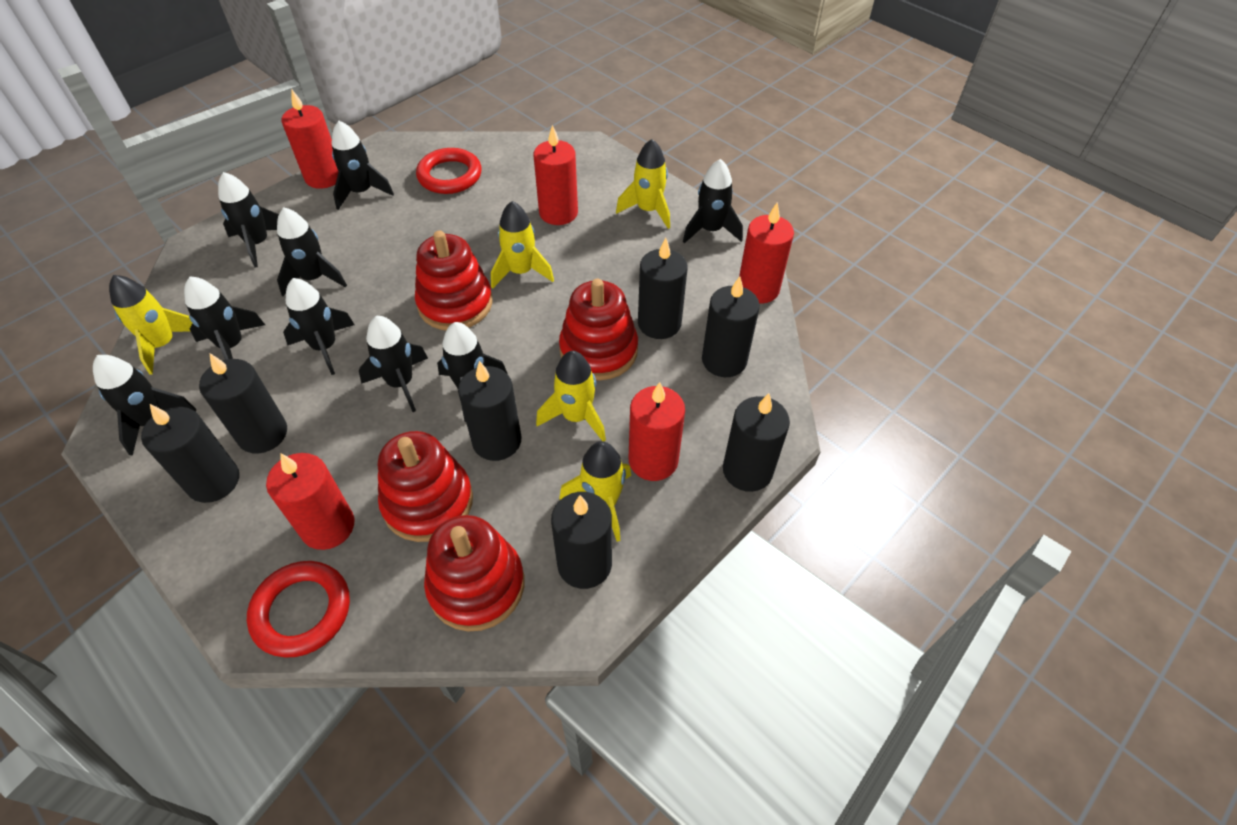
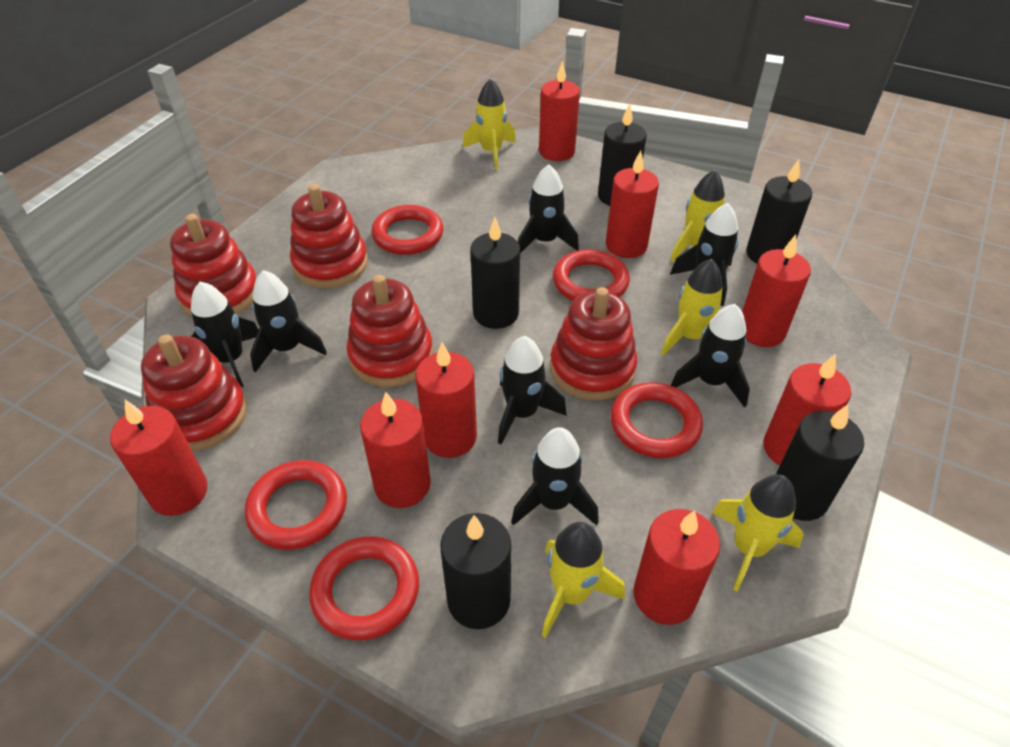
black candle: [141,404,239,503] [199,353,287,454] [458,361,521,461] [551,492,612,589] [638,238,688,339] [702,276,760,377] [723,393,790,492] = 7 -> [440,513,511,629] [470,217,520,329] [598,103,647,206] [746,159,812,264] [776,405,864,521] = 5
black rocket: [93,355,196,456] [184,276,265,360] [218,172,279,268] [277,207,347,296] [283,278,355,375] [332,121,394,210] [359,316,428,412] [437,322,508,422] [683,159,743,243] = 9 -> [191,282,258,388] [250,270,327,373] [498,336,566,444] [511,427,599,525] [518,164,579,253] [670,203,739,306] [671,304,750,408] = 7
red candle: [266,453,354,550] [282,90,339,189] [534,125,578,225] [629,382,685,481] [739,203,794,304] = 5 -> [110,400,208,516] [360,392,431,508] [415,342,477,458] [539,62,580,161] [606,151,659,258] [633,509,720,625] [742,235,811,347] [763,354,851,465] = 8
red ring: [247,561,350,658] [416,148,481,194] = 2 -> [245,460,347,550] [309,536,419,640] [371,205,443,255] [553,249,630,301] [610,382,703,458] = 5
red stacking toy: [378,431,473,542] [415,230,493,330] [424,515,524,631] [559,279,638,380] = 4 -> [141,334,247,451] [170,214,257,317] [290,184,368,288] [346,275,433,387] [550,287,638,400] = 5

